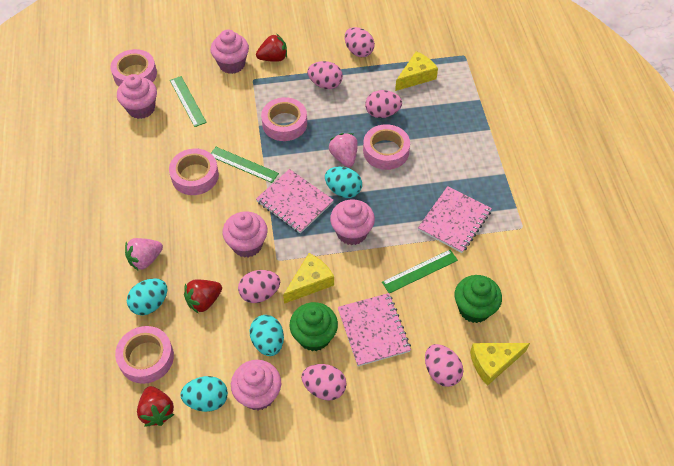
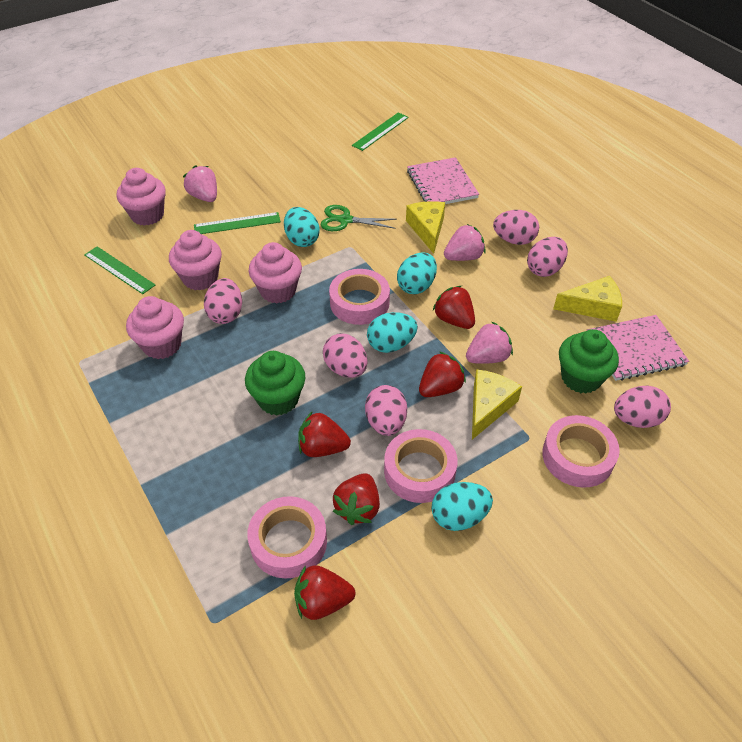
green scissors: none = 0 -> [321,205,397,231] = 1
pink cupcake: [117,74,157,119] [211,30,249,74] [222,211,267,258] [231,360,281,410] [330,199,375,245] = 5 -> [117,168,166,226] [126,296,184,359] [169,230,222,291] [249,242,302,304] = 4
pink notebook: [256,169,334,234] [338,293,411,366] [418,186,492,253] = 3 -> [407,157,479,204] [587,315,689,381] = 2
pink strawberry: [125,238,163,270] [329,133,358,167] = 2 -> [183,165,217,202] [444,224,485,261] [466,321,513,364] = 3
pink tape: [111,49,157,86] [115,326,174,384] [169,149,219,195] [261,97,307,141] [363,124,410,170] = 5 -> [247,496,327,579] [329,269,390,325] [384,429,458,503] [542,415,620,488] = 4
red strawberry: [137,386,174,426] [184,280,222,314] [256,34,287,62] = 3 -> [294,565,355,620] [298,411,351,457] [333,473,380,525] [419,351,466,397] [433,286,475,329] = 5

